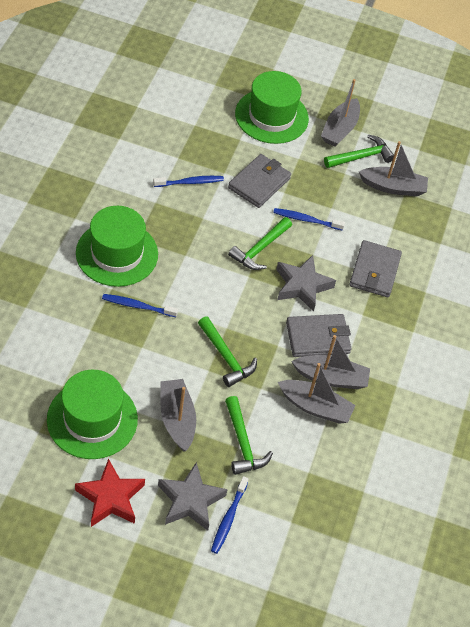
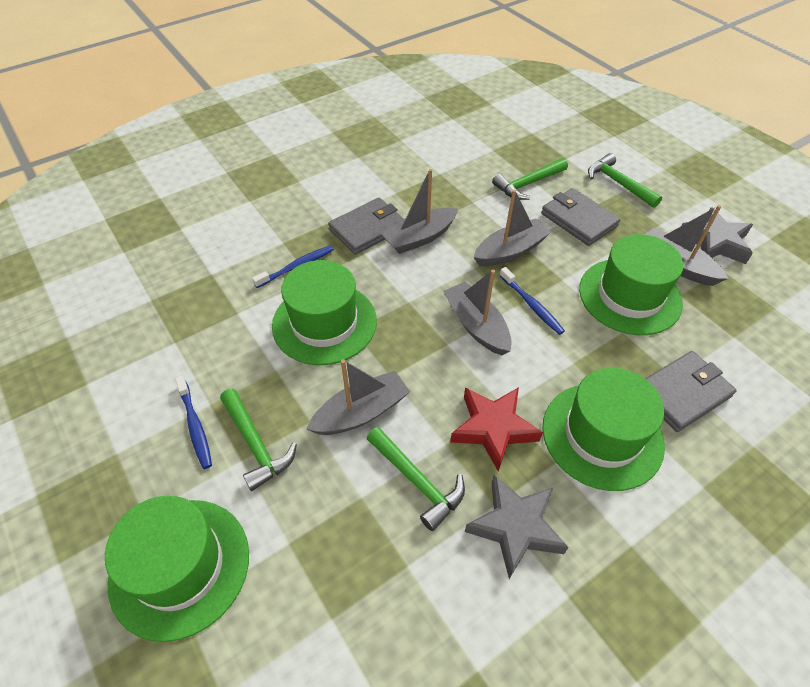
blue toothbrush: [102,294,178,317] [153,176,224,187] [211,476,249,554] [273,208,345,231] = 4 -> [175,376,212,469] [252,245,334,288] [500,267,565,335] = 3
green hat: [47,370,138,459] [76,206,158,287] [235,71,309,144] = 3 -> [105,496,249,642] [272,260,377,365] [542,368,665,491] [579,234,684,335] = 4

